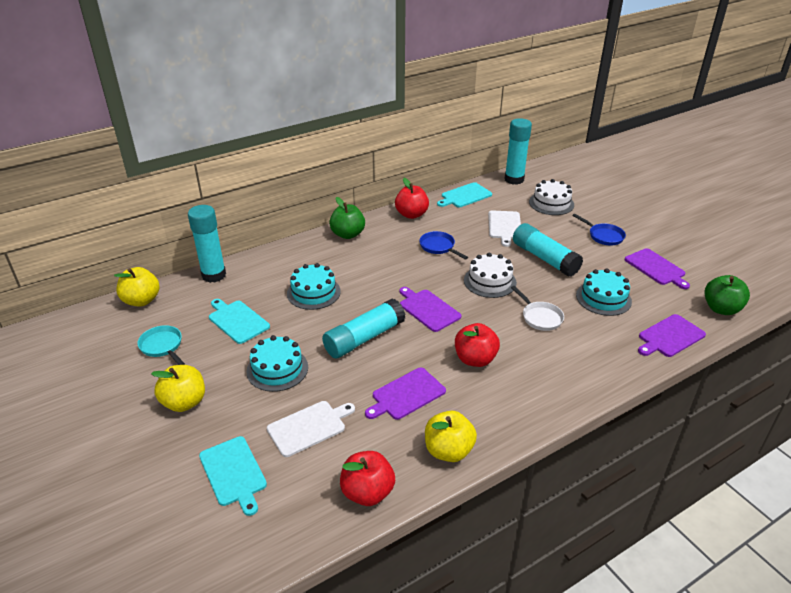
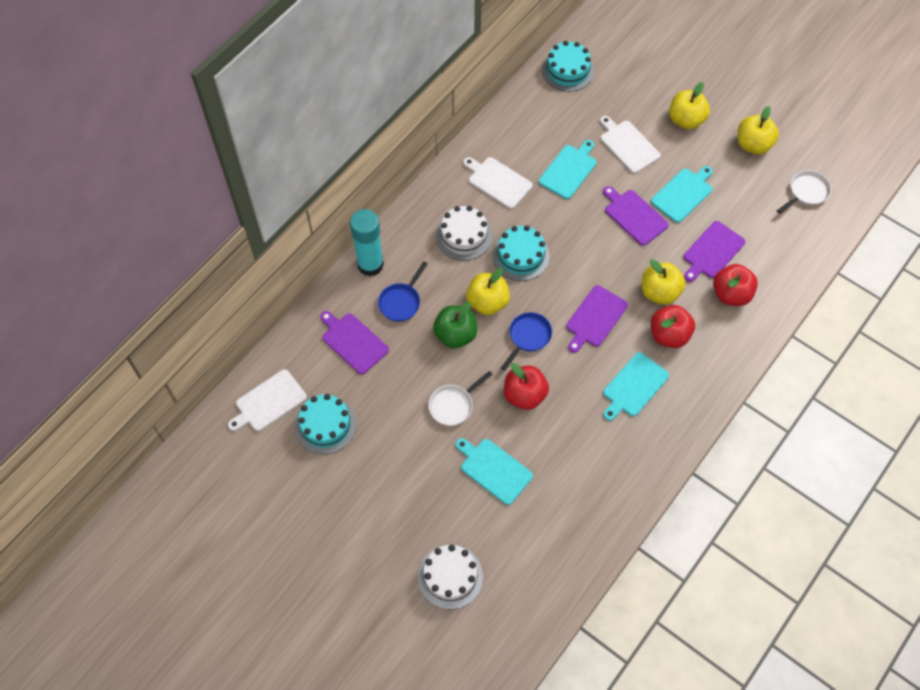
green apple: [329,197,365,239] [704,275,750,315] = 2 -> [433,302,477,348] = 1
turquoise cutting board: [199,436,267,516] [209,299,270,344] [437,182,492,207] = 3 -> [456,438,533,505] [539,140,597,199] [603,352,669,421] [651,166,713,223] = 4
turquoise glue stick: [188,205,226,283] [322,299,405,358] [505,118,532,185] [513,223,583,277] = 4 -> [350,209,384,276] = 1
turquoise pan: [137,325,185,365] = 1 -> none = 0
white cutting board: [267,401,355,457] [488,210,521,247] = 2 -> [228,369,307,431] [463,157,532,209] [600,116,661,174] = 3
white pan: [511,286,564,331] = 1 -> [428,371,493,426] [777,170,831,214] = 2
yellow apple: [114,267,160,306] [151,365,205,412] [425,411,477,462] = 3 -> [466,268,510,315] [642,259,685,305] [669,82,710,129] [738,106,779,154] = 4

